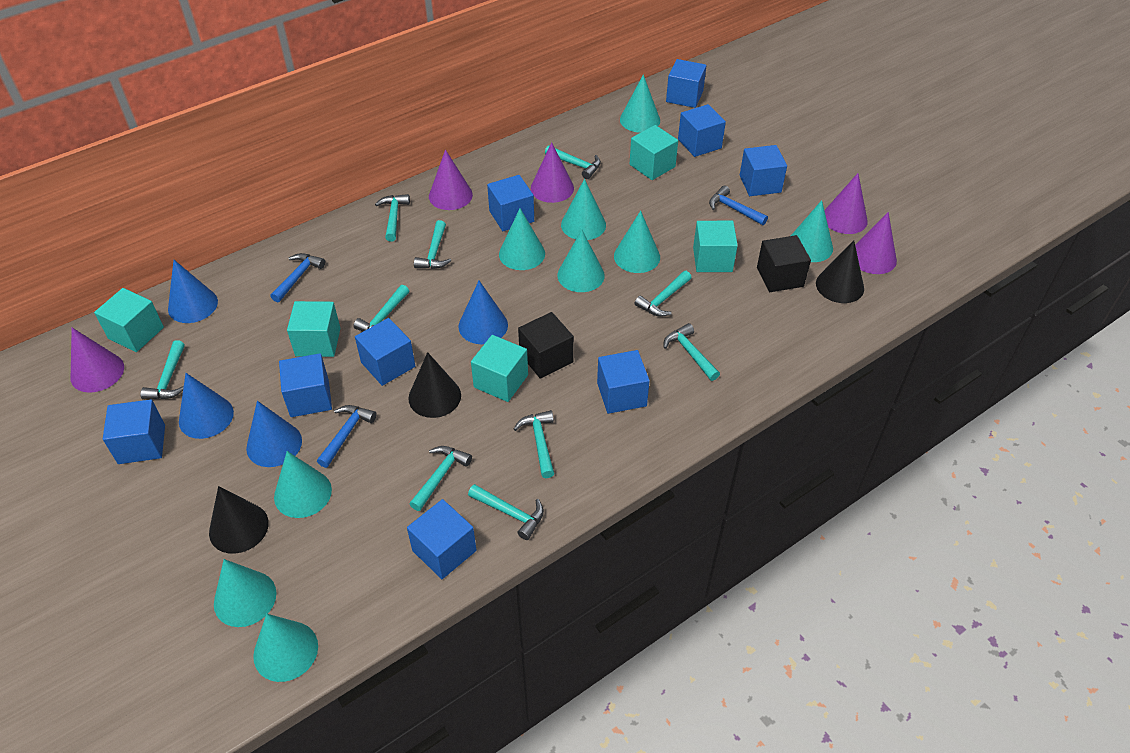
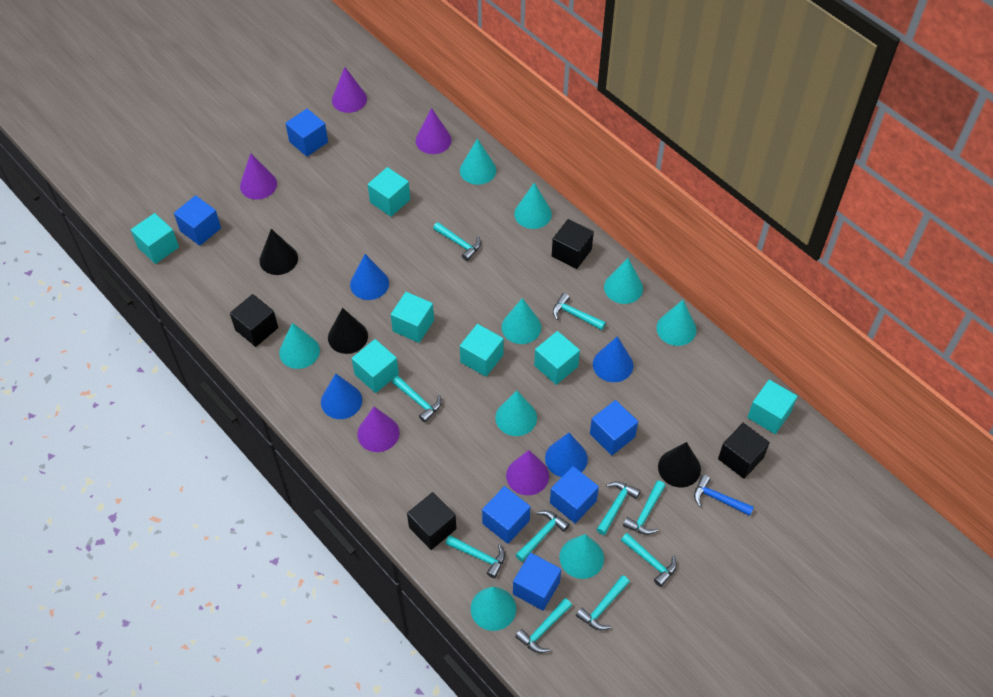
black cube: [518,312,574,379] [757,235,811,292] = 2 -> [230,294,278,347] [407,492,457,550] [552,219,594,269] [718,423,770,479] = 4
blue cube: [103,399,165,464] [279,353,332,417] [355,318,415,386] [407,499,476,579] [487,175,534,231] [597,350,650,414] [666,59,706,108] [678,104,726,157] [740,145,787,196] = 9 -> [174,195,221,246] [285,109,328,157] [482,486,531,544] [513,553,561,611] [550,466,599,523] [590,400,638,456] = 6
blue hammer: [270,253,325,302] [317,405,376,468] [709,185,768,225] = 3 -> [694,475,754,516] = 1
turquoise cube: [94,288,164,352] [287,301,340,357] [471,335,528,402] [630,125,678,180] [693,221,738,272] = 5 -> [131,213,179,264] [352,339,399,393] [368,167,410,217] [390,292,434,343] [460,324,504,377] [534,331,580,385] [747,380,798,434] = 7

